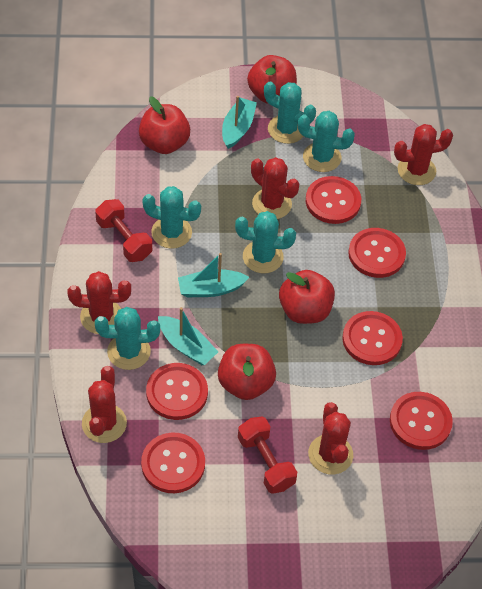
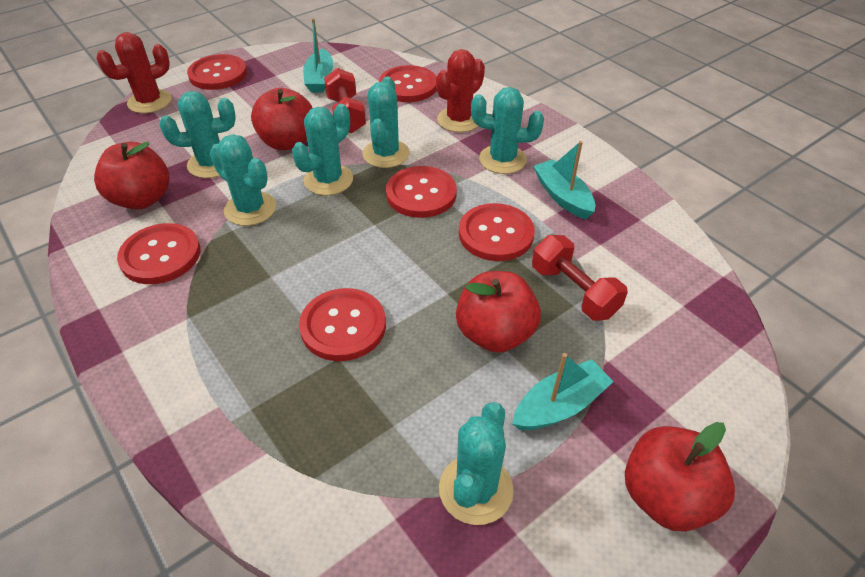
red cactus: [67,271,131,334] [82,366,127,443] [251,157,299,219] [308,402,353,475] [394,124,453,185] = 5 -> [96,32,172,113] [436,49,485,132] = 2
turquoise cactus: [95,307,160,370] [142,186,201,249] [235,211,296,273] [264,82,316,144] [298,111,355,172] = 5 -> [160,91,236,178] [210,134,276,226] [292,104,353,195] [362,76,409,168] [439,402,514,525] [471,87,544,174] = 6

